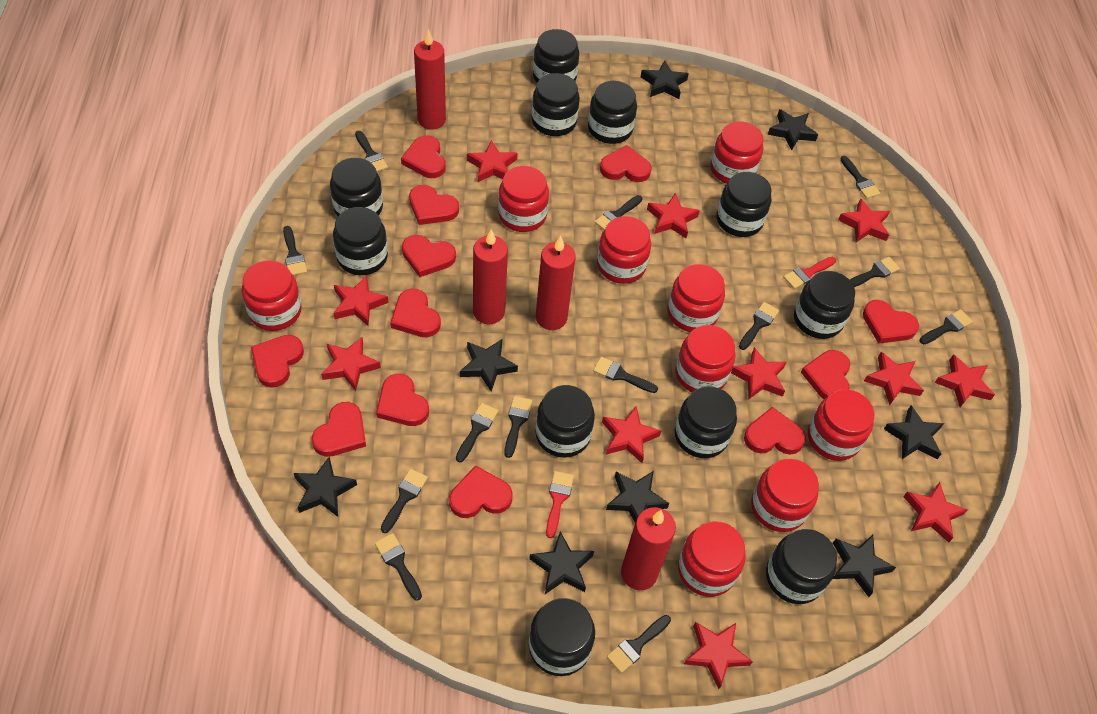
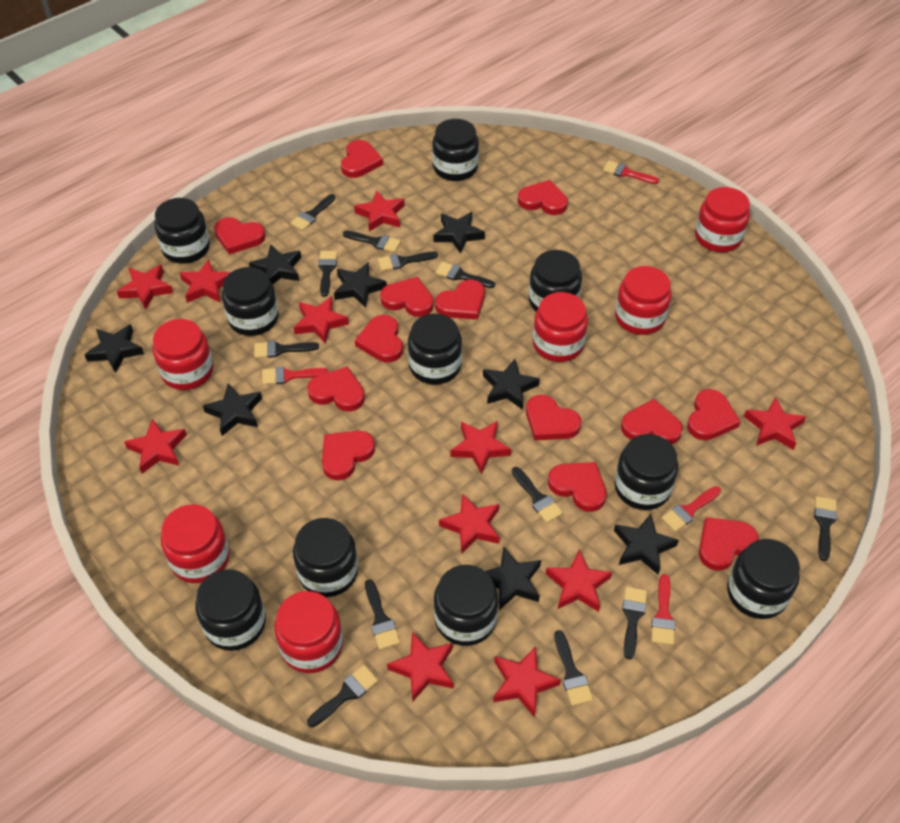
black brush: [283,226,307,276] [355,131,388,172] [375,533,422,601] [381,469,428,533] [456,403,498,463] [504,396,532,458] [593,357,658,393] [595,195,643,230] [607,615,671,673] [739,302,779,350] [840,156,880,199] [850,257,900,287] [919,309,973,344] = 13 -> [254,340,319,358] [290,194,335,231] [307,665,378,727] [318,251,337,297] [343,231,401,253] [365,579,400,650] [377,251,438,271] [435,262,495,288] [512,467,563,523] [554,630,593,706] [622,587,647,659] [814,496,837,561] = 12
black jar: [330,158,383,216] [333,207,388,275] [529,598,595,676] [532,73,580,136] [533,29,579,83] [535,385,595,458] [588,81,637,144] [675,386,737,458] [716,172,771,237] [766,529,837,604] [794,271,855,339] = 11 -> [154,198,210,264] [195,569,266,651] [222,267,279,336] [293,518,358,597] [408,314,462,384] [432,119,479,181] [434,565,498,646] [529,250,582,311] [615,434,678,510] [727,539,800,619] = 10
red brush: [546,471,574,538] [783,257,836,289] = 2 -> [262,366,328,385] [603,160,659,184] [651,574,675,645] [661,486,721,532] = 4
red candle: [414,29,446,129] [473,229,508,324] [536,236,576,330] [621,507,676,590] = 4 -> none = 0
red heart: [251,335,304,388] [312,402,366,457] [376,374,429,426] [390,289,441,337] [401,135,446,178] [402,235,456,277] [409,185,459,225] [449,465,512,518] [600,145,652,182] [744,407,806,455] [801,350,850,399] [863,300,919,344] = 12 -> [214,217,266,255] [307,366,365,412] [322,431,375,481] [341,140,383,178] [355,315,403,362] [380,277,434,317] [435,280,485,320] [518,180,568,215] [526,395,581,441] [548,462,606,512] [621,399,683,444] [687,389,741,440] [699,517,759,571] = 13
red jar: [242,260,302,331] [498,166,549,232] [597,216,651,284] [668,264,725,332] [675,325,735,392] [678,521,746,597] [710,121,763,184] [751,459,819,532] [808,389,874,461] = 9 -> [153,319,213,390] [161,505,230,583] [274,591,343,673] [533,292,588,362] [615,266,671,335] [695,187,750,252] = 6

